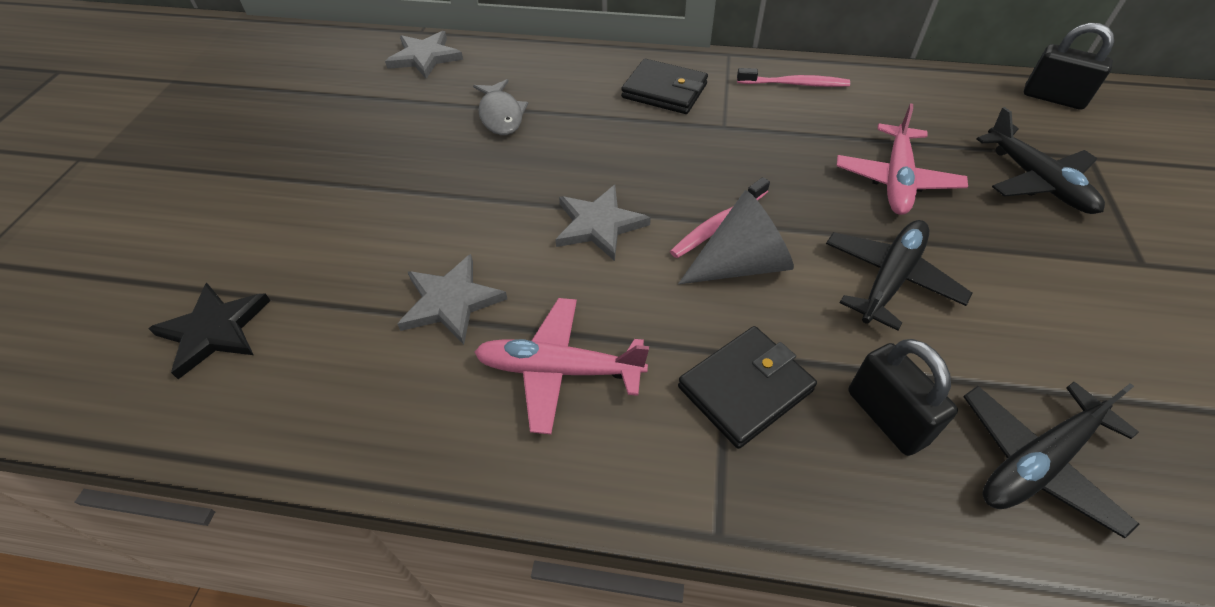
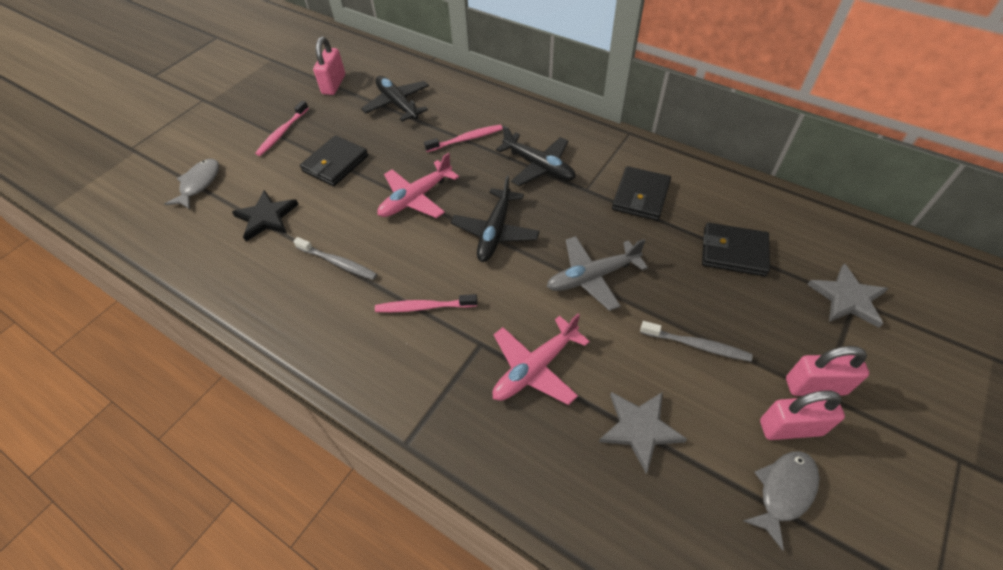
black padlock: [848,339,958,456] [1024,23,1114,110] = 2 -> none = 0
black wallet: [621,59,708,114] [678,326,817,449] = 2 -> [300,135,368,186] [612,166,671,221] [702,223,770,277] = 3
grey cone: [678,190,794,284] = 1 -> none = 0
grey fish: [473,79,529,135] = 1 -> [165,159,219,209] [743,451,820,551] = 2
grey plane: none = 0 -> [547,236,648,311] = 1
grey star: [385,31,463,79] [398,254,507,345] [555,185,651,261] = 3 -> [599,392,687,473] [807,263,889,328] = 2
grey toothbrush: none = 0 -> [293,237,377,280] [640,321,753,362] = 2
pink padlock: none = 0 -> [313,37,345,95] [760,391,845,440] [786,346,869,396] = 3
pink toothbrush: [670,177,770,258] [737,68,850,87] = 2 -> [255,101,309,156] [375,294,478,312] [424,125,503,152] = 3

